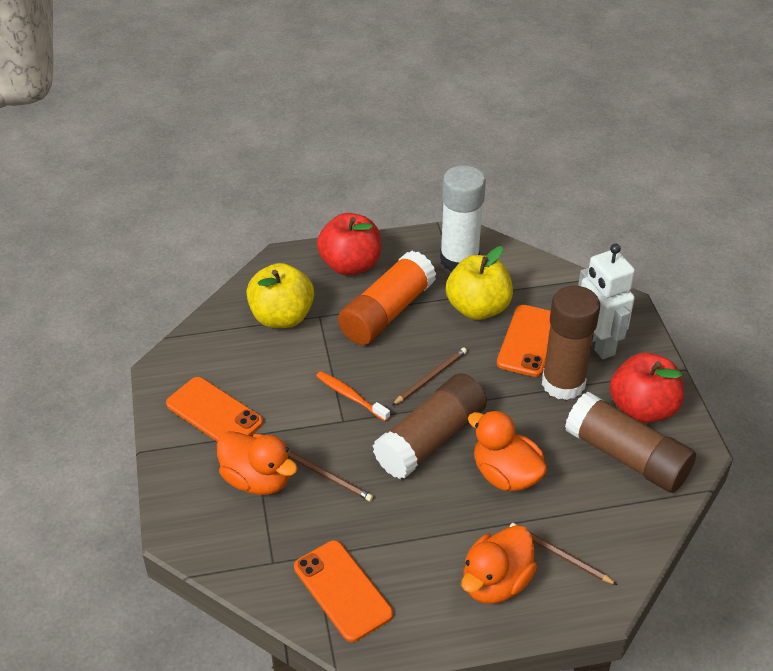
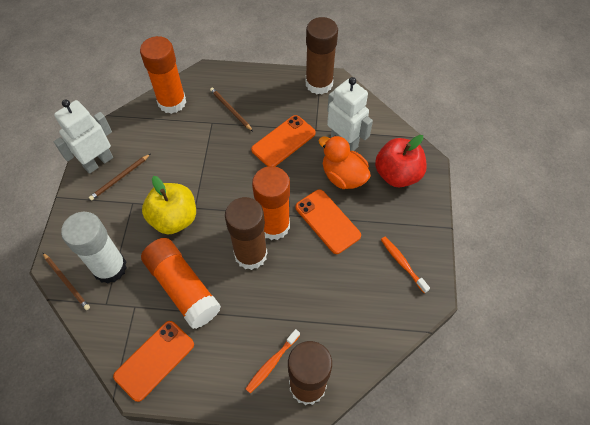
orange duck: [217,431,298,495] [462,525,537,604] [468,410,547,491] = 3 -> [319,135,371,189] = 1
orange glue stick: [338,251,436,345] = 1 -> [140,36,186,114] [141,238,221,329] [252,166,290,240] = 3
orange toothbrush: [316,371,390,421] = 1 -> [246,329,300,393] [381,237,430,293] = 2
red apple: [317,213,381,276] [610,353,684,423] = 2 -> [375,135,427,188] = 1
white robot: [578,244,635,359] = 1 -> [54,99,113,174] [327,77,373,151] = 2
yellow apple: [246,263,314,328] [446,246,513,320] = 2 -> [142,176,196,234] = 1

